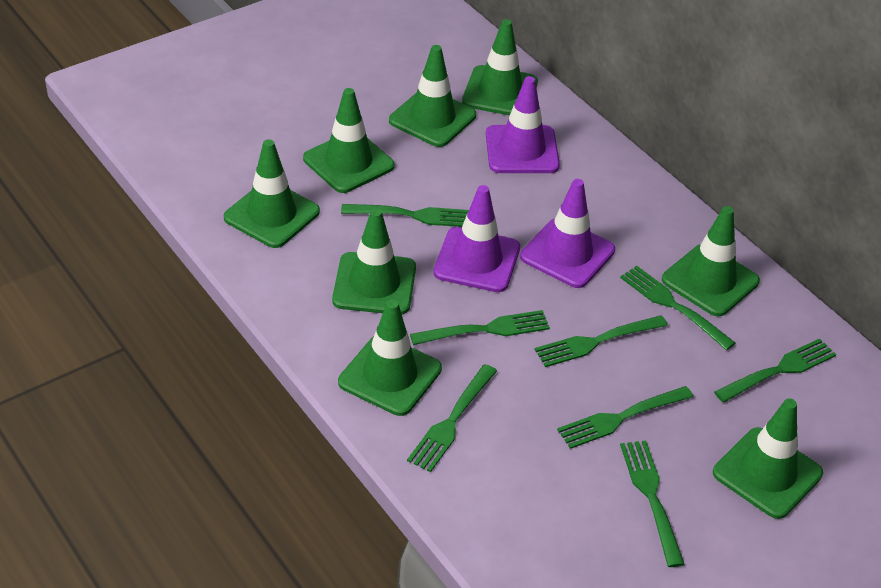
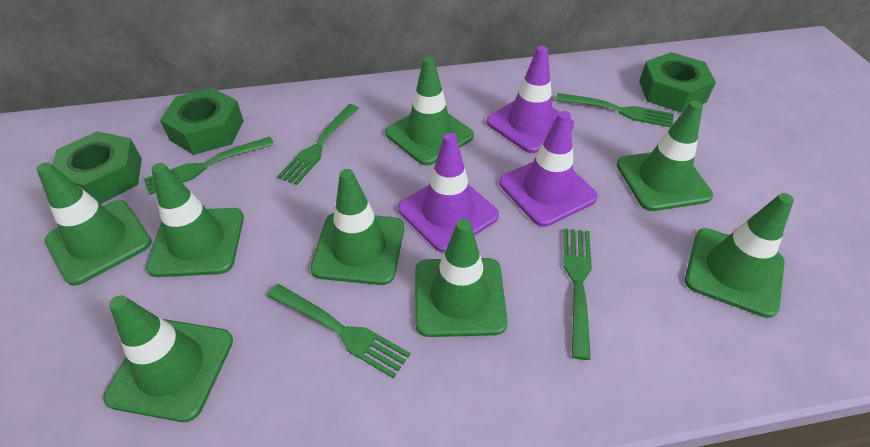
green fork: [341,204,469,227] [407,364,497,472] [410,310,550,345] [534,315,668,367] [557,386,693,449] [620,266,735,350] [620,440,685,567] [714,338,836,402] = 8 -> [144,136,274,195] [267,284,410,379] [277,104,359,185] [556,93,674,127] [563,228,592,360] = 5
green nut: none = 0 -> [52,131,142,204] [160,88,244,155] [639,52,716,113] = 3

